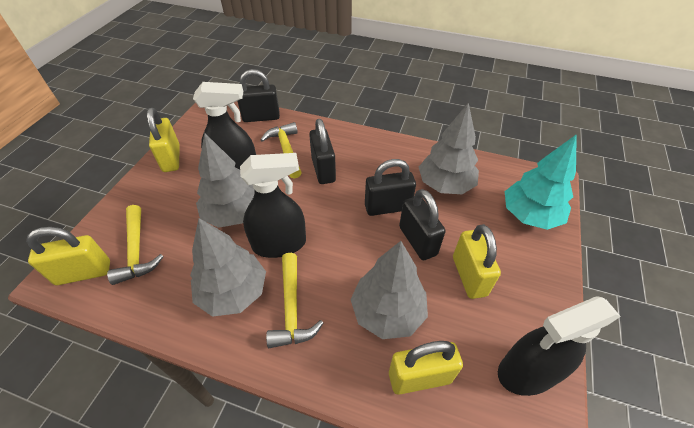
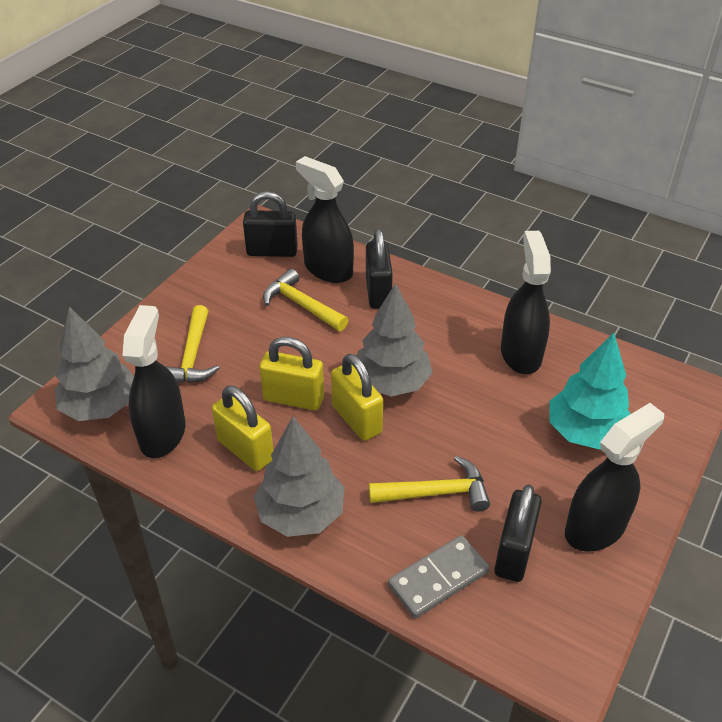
black padlock: [237,69,280,122] [309,119,336,184] [365,159,416,216] [399,189,446,260] = 4 -> [243,191,298,257] [366,229,393,309] [494,484,542,582] = 3
black spray bottle: [193,82,256,170] [240,153,306,258] [498,296,621,396] = 3 -> [122,305,186,458] [296,156,354,283] [501,231,551,374] [565,403,664,552] = 4
grey domino: none = 0 -> [388,535,490,618] = 1
grey tree: [190,218,266,317] [196,133,255,228] [350,241,428,339] [419,103,479,194] = 4 -> [54,307,134,421] [254,416,345,537] [357,283,433,396] = 3
yellow padlock: [26,227,110,285] [147,108,180,172] [389,341,463,395] [453,224,501,299] = 4 -> [212,386,273,471] [259,337,324,410] [331,354,383,441] = 3

